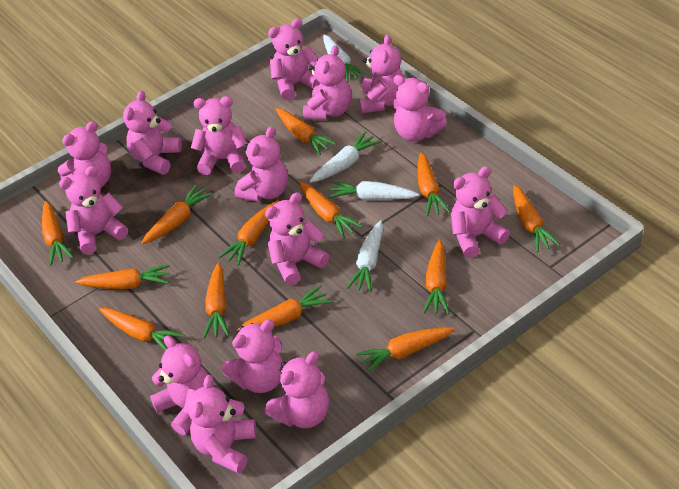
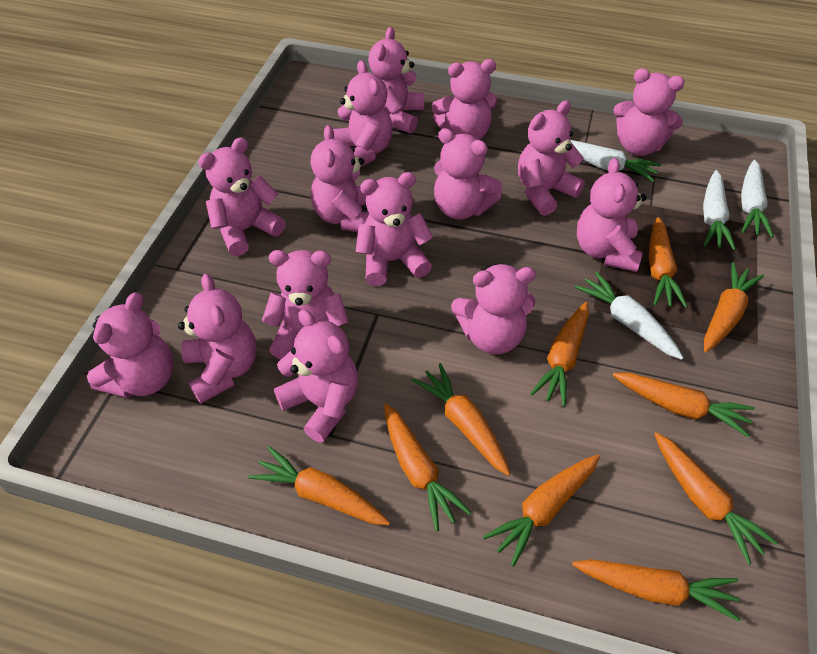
orange carrot: [42,201,74,266] [75,264,170,289] [99,308,184,351] [141,185,213,244] [203,263,229,339] [218,200,279,266] [236,285,332,331] [276,108,337,155] [300,182,363,238] [356,327,455,374] [417,152,450,217] [423,240,449,314] [513,185,560,252] = 13 -> [248,446,390,525] [384,403,471,531] [412,363,510,476] [483,455,600,567] [530,302,589,407] [572,559,741,622] [612,373,755,437] [649,217,688,308] [654,432,778,565] [704,262,764,352] = 10

